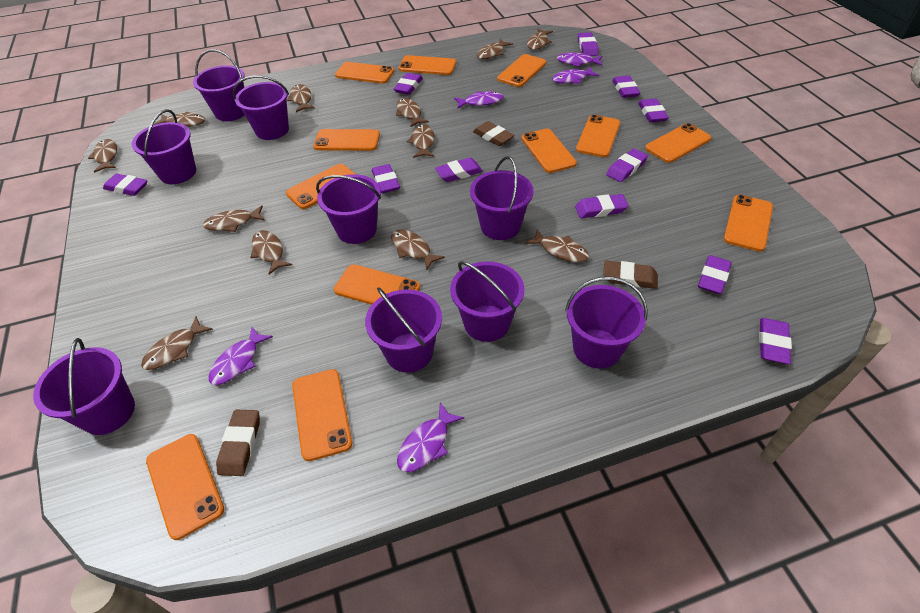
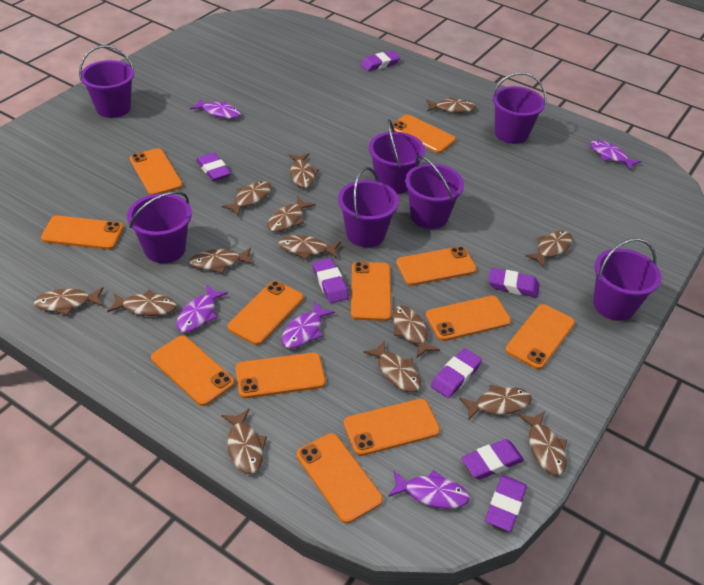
brown eraser: [216,410,260,476] [473,121,514,146] [603,260,658,289] = 3 -> none = 0
brown fish: [88,139,117,173] [141,317,213,370] [154,111,205,127] [203,205,265,232] [250,230,292,275] [287,84,315,112] [391,230,445,270] [396,98,429,127] [407,125,434,158] [477,39,513,59] [525,229,589,262] [527,29,553,50] = 12 -> [34,287,103,315] [107,290,177,316] [189,248,254,273] [221,181,271,216] [221,409,267,474] [268,196,315,232] [279,235,341,260] [288,153,319,188] [363,341,421,392] [392,306,440,358] [426,97,476,113] [459,385,532,421] [518,411,567,475] [525,231,573,267] = 14
purple bucket: [33,338,135,435] [131,109,196,184] [193,49,245,121] [233,75,289,140] [316,174,381,244] [365,287,442,373] [450,261,524,342] [470,156,534,240] [565,277,648,368] = 9 -> [79,45,134,118] [127,191,192,263] [338,167,399,247] [369,119,425,194] [405,155,464,229] [492,72,547,144] [593,238,661,321] = 7
purple eraser: [103,174,148,196] [372,164,400,193] [394,73,423,95] [435,158,483,182] [575,194,629,218] [578,32,598,56] [606,148,648,182] [612,76,640,98] [638,98,669,122] [698,255,732,294] [759,318,792,364] = 11 -> [196,153,231,181] [313,258,349,303] [360,51,400,71] [431,348,482,398] [461,439,524,480] [485,475,527,532] [488,268,540,298] = 7

